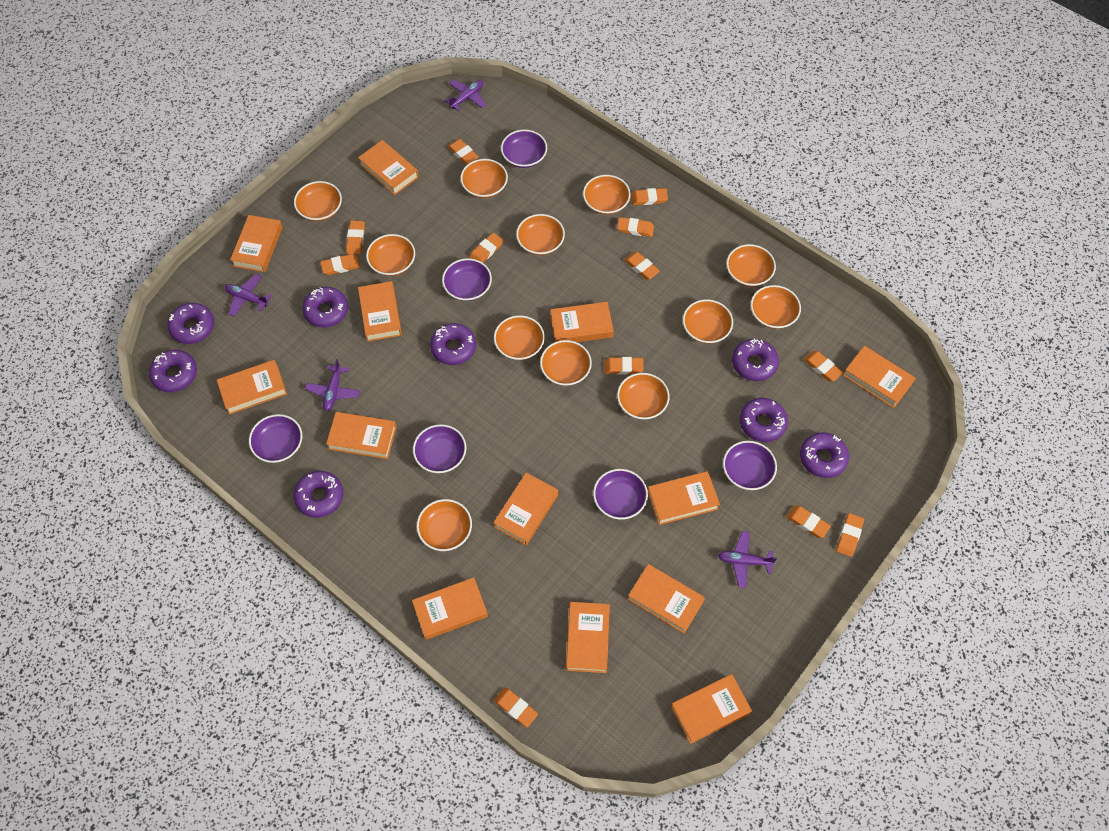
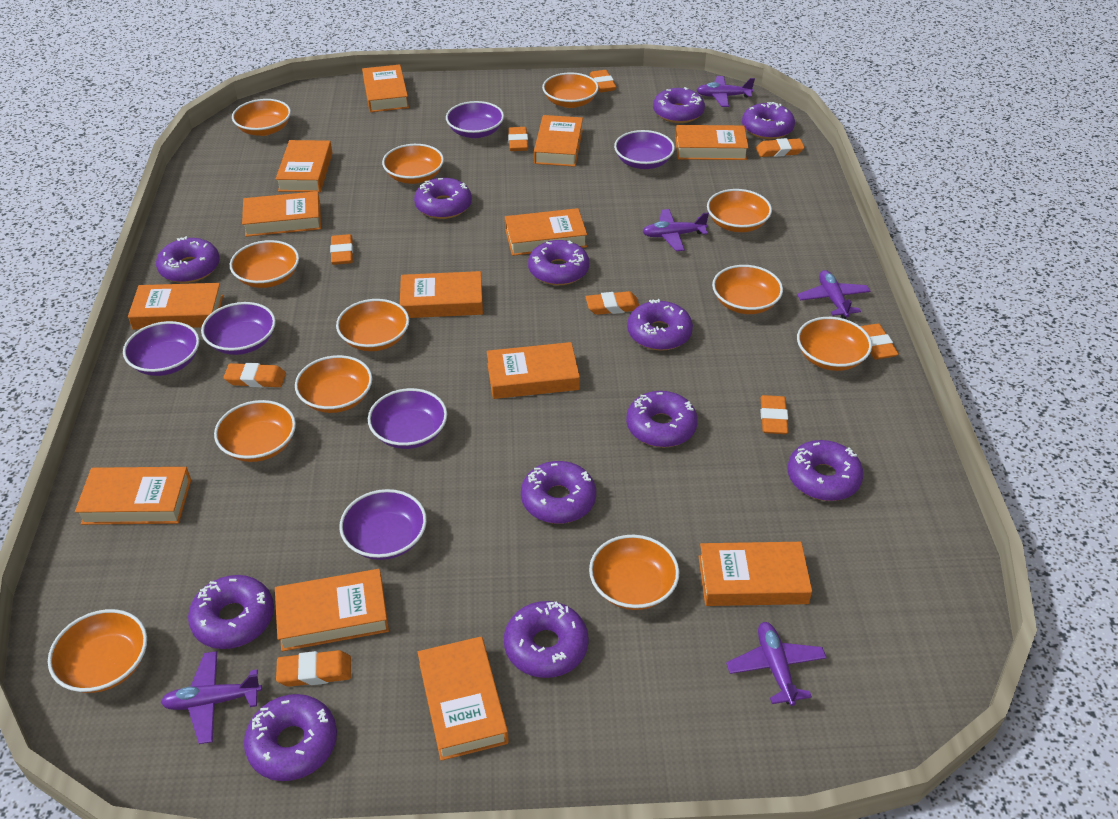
orange eraser: [320,254,360,275] [346,221,365,255] [448,139,479,165] [469,233,503,263] [494,688,538,727] [604,357,644,375] [617,217,654,237] [624,252,660,280] [631,188,668,205] [786,505,831,538] [803,351,843,382] [836,513,864,557] = 12 -> [224,363,286,388] [276,650,351,687] [330,234,353,265] [508,127,528,151] [586,291,639,315] [590,70,616,92] [756,138,805,157] [760,395,788,434] [860,324,899,359] = 9
purple donut: [149,350,197,392] [167,303,214,344] [293,471,343,518] [302,287,348,328] [430,323,476,365] [732,339,779,381] [740,398,788,442] [800,432,849,478] = 8 -> [156,236,220,283] [188,575,274,649] [244,694,337,781] [414,178,472,219] [504,601,589,678] [521,461,596,524] [528,240,589,285] [626,391,698,447] [627,299,693,351] [653,87,705,123] [742,102,795,139] [788,440,864,501] = 12
purple plane: [225,274,272,317] [305,359,360,411] [445,80,486,111] [718,531,777,588] = 4 -> [161,651,262,744] [642,209,709,251] [697,76,755,107] [726,622,827,706] [797,270,870,319] = 5

